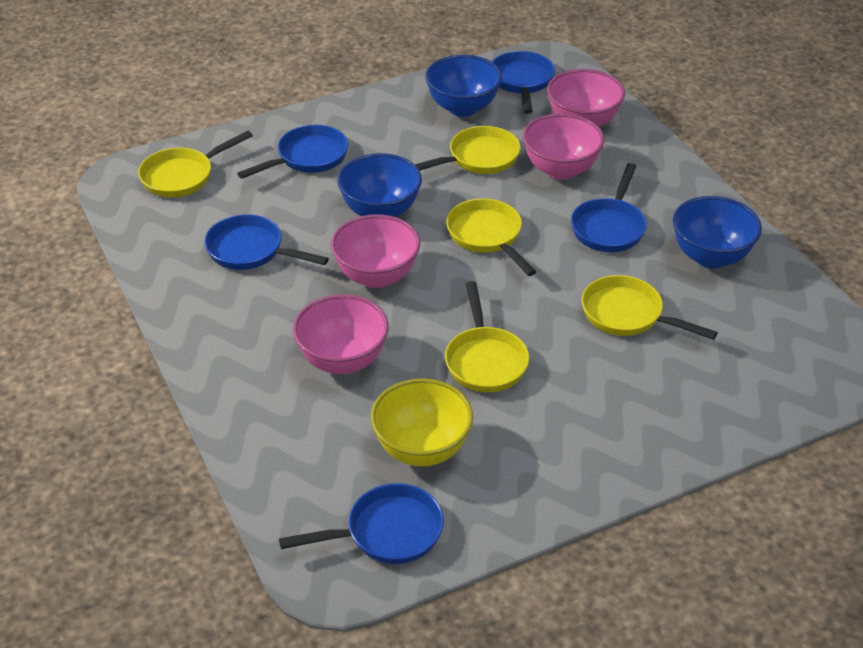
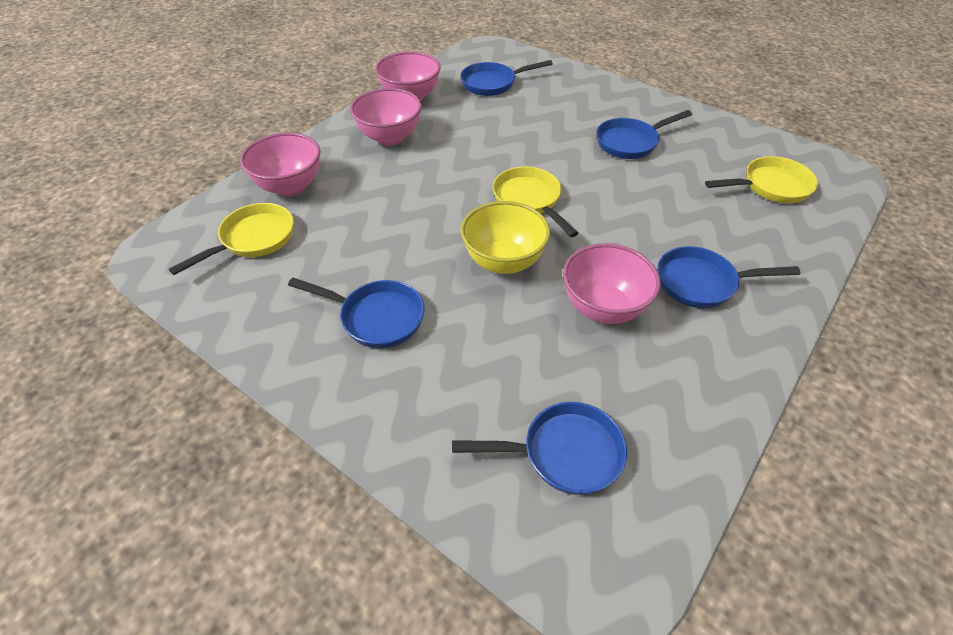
blue bowl: [337,153,422,217] [425,55,502,117] [673,196,762,268] = 3 -> none = 0
yellow pan: [138,131,253,197] [415,126,521,174] [445,281,529,392] [446,198,536,276] [582,275,718,340] = 5 -> [169,203,294,275] [493,167,578,237] [705,156,818,203] = 3

